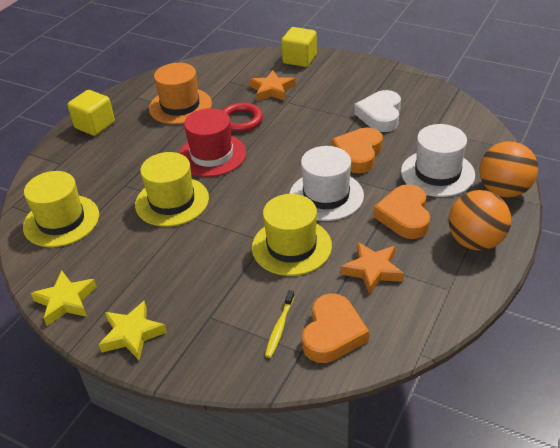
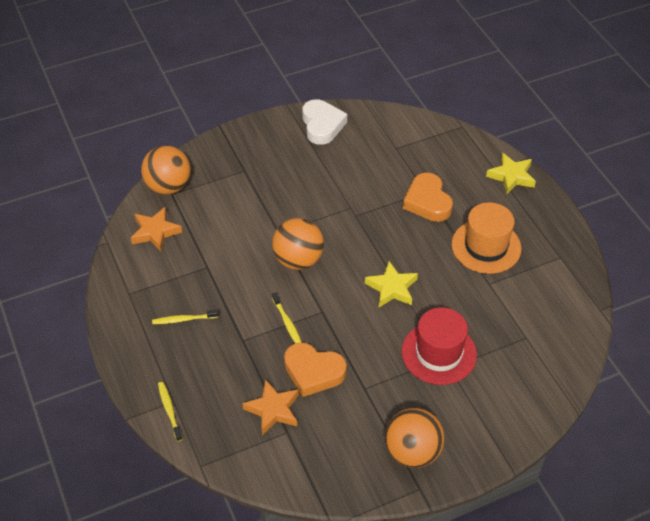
orange ball: [449,190,511,251] [479,141,538,198] = 2 -> [141,146,191,194] [272,218,324,270] [385,408,444,468] = 3
orange heart: [302,293,369,363] [332,128,383,173] [374,184,430,239] = 3 -> [284,342,347,397] [403,172,453,222] = 2
red ring: [222,103,263,132] = 1 -> none = 0
white hat: [289,146,364,221] [401,124,475,197] = 2 -> none = 0
yellow cube: [68,90,115,136] [281,27,317,67] = 2 -> none = 0
yellow hat: [23,171,99,247] [135,152,209,227] [252,194,332,276] = 3 -> none = 0
yellow toothbrush: [265,290,295,358] = 1 -> [152,310,219,324] [158,382,182,442] [272,292,302,343] = 3

